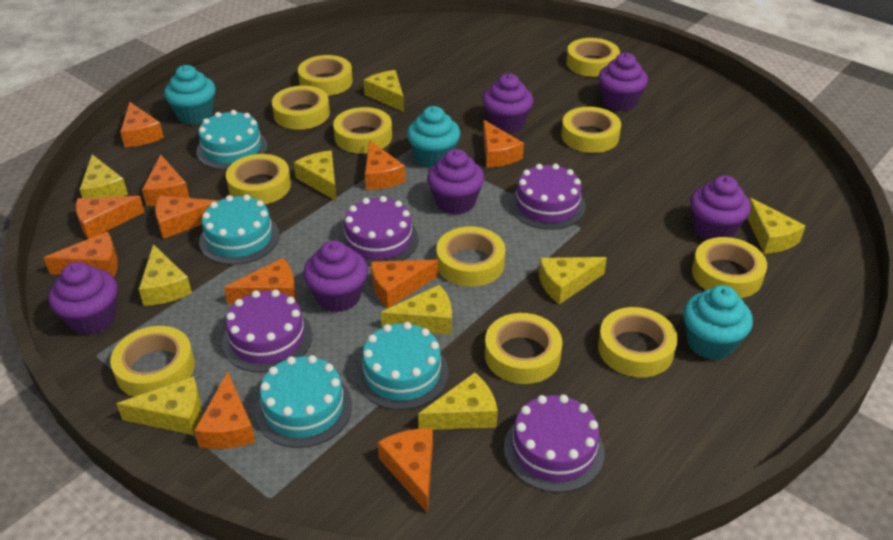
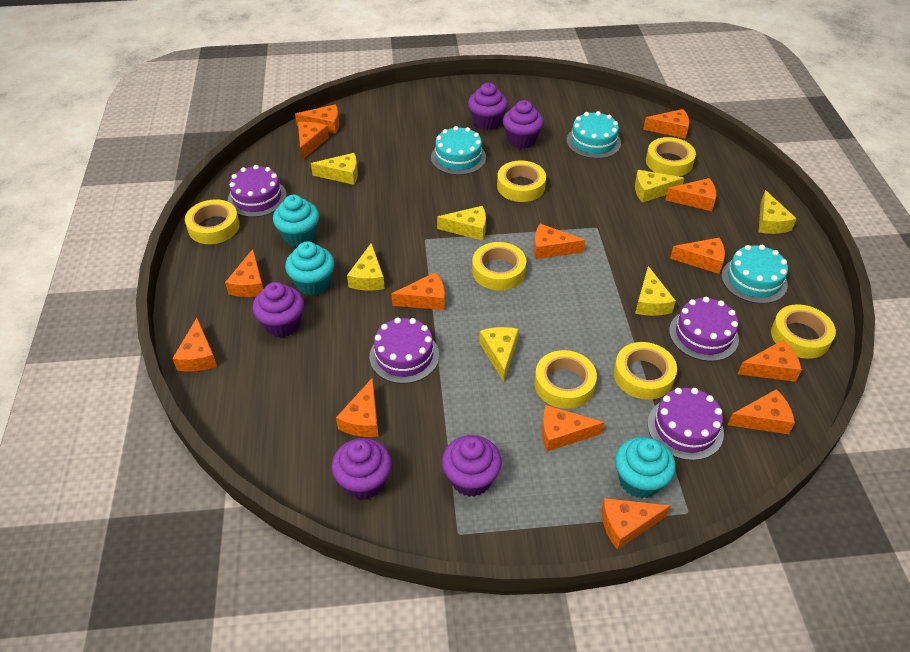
orange cheese: [44,232,118,277] [76,196,144,239] [120,102,164,147] [142,155,189,206] [155,196,218,239] [194,372,256,449] [224,258,296,304] [365,140,406,190] [371,260,438,308] [378,428,433,513] [483,120,524,168] = 11 -> [172,318,217,372] [225,249,263,297] [295,104,339,134] [298,122,329,160] [336,377,379,437] [391,272,445,310] [534,224,585,259] [542,405,605,452] [601,498,670,550] [643,109,689,139] [665,178,716,211] [670,238,725,274] [728,389,795,434] [738,340,802,382] = 14
purple cupcake: [48,262,118,335] [303,240,368,312] [427,149,484,215] [482,74,533,134] [598,53,648,111] [690,175,751,240] = 6 -> [252,282,304,337] [332,438,392,500] [442,435,502,497] [468,83,508,130] [503,100,544,149] = 5
turquoise cake: [196,110,268,170] [199,195,279,265] [255,355,352,448] [356,322,449,410] = 4 -> [431,126,486,175] [567,111,621,159] [721,245,788,304] = 3
yellow cheese: [80,154,128,198] [116,376,201,435] [139,244,192,306] [294,151,337,201] [364,70,404,112] [381,284,452,335] [418,372,498,430] [539,257,607,304] [747,198,805,254] = 9 -> [311,153,358,185] [347,243,385,291] [437,206,486,241] [479,327,519,382] [635,170,684,203] [635,266,676,316] [759,190,797,234] = 7
yellow tape: [110,326,195,397] [226,154,291,205] [272,86,330,130] [298,55,353,96] [333,107,392,154] [436,227,506,287] [485,313,562,384] [561,107,621,153] [566,38,620,77] [598,307,678,378] [692,237,767,298] = 11 -> [185,199,240,244] [472,242,526,290] [497,161,546,202] [534,350,597,409] [614,342,677,400] [646,137,696,177] [771,304,836,359] = 7

